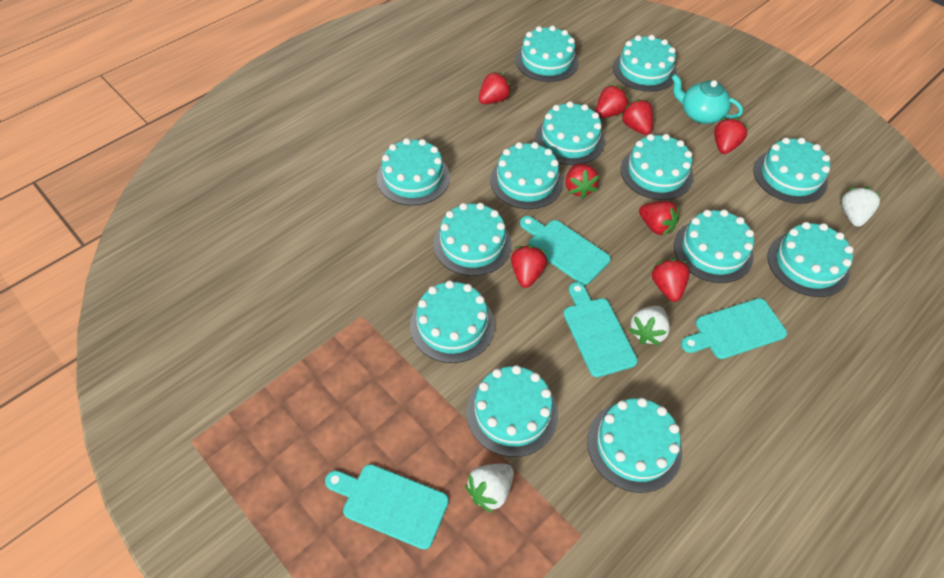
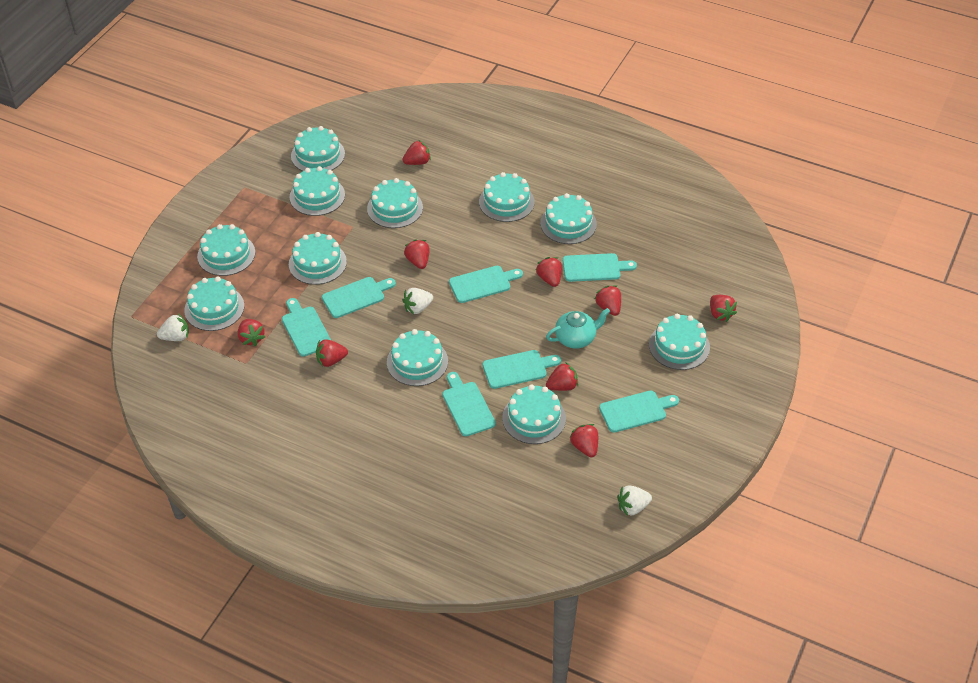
red strawberry: [479,71,512,104] [511,245,547,288] [566,164,599,199] [596,84,629,118] [620,99,653,135] [639,201,680,236] [651,259,690,302] [714,118,748,154] = 8 -> [238,319,265,346] [316,339,348,367] [402,140,431,165] [404,239,430,269] [536,257,562,287] [546,362,578,391] [569,424,598,457] [595,285,621,316] [710,295,737,322] = 9
turquoise cake: [377,138,450,206] [410,280,495,363] [434,203,512,276] [466,365,558,457] [490,142,563,209] [515,26,579,82] [535,101,605,165] [587,398,682,493] [613,35,677,92] [621,134,693,200] [674,210,754,283] [753,138,830,204] [767,222,853,297] = 13 -> [184,276,244,331] [197,224,255,276] [289,166,345,216] [289,232,347,285] [291,126,345,171] [367,178,423,228] [387,329,448,386] [479,172,535,222] [502,384,566,444] [540,193,597,244] [649,314,710,370] = 11
turquoise cutting board: [325,464,449,550] [520,216,611,285] [564,282,638,377] [681,298,787,359] = 4 -> [282,298,332,357] [322,277,396,318] [442,372,496,436] [449,266,523,303] [482,350,561,389] [563,253,637,282] [599,391,679,433] = 7

